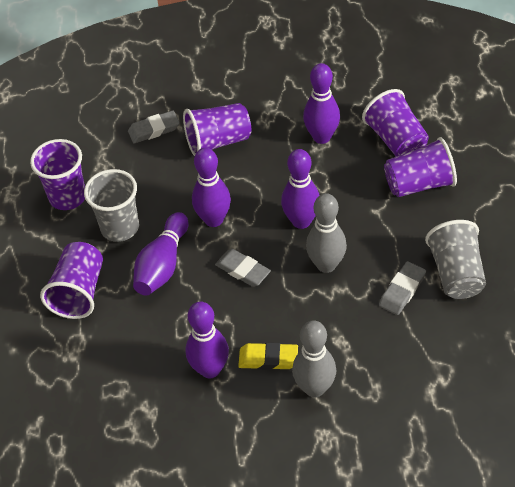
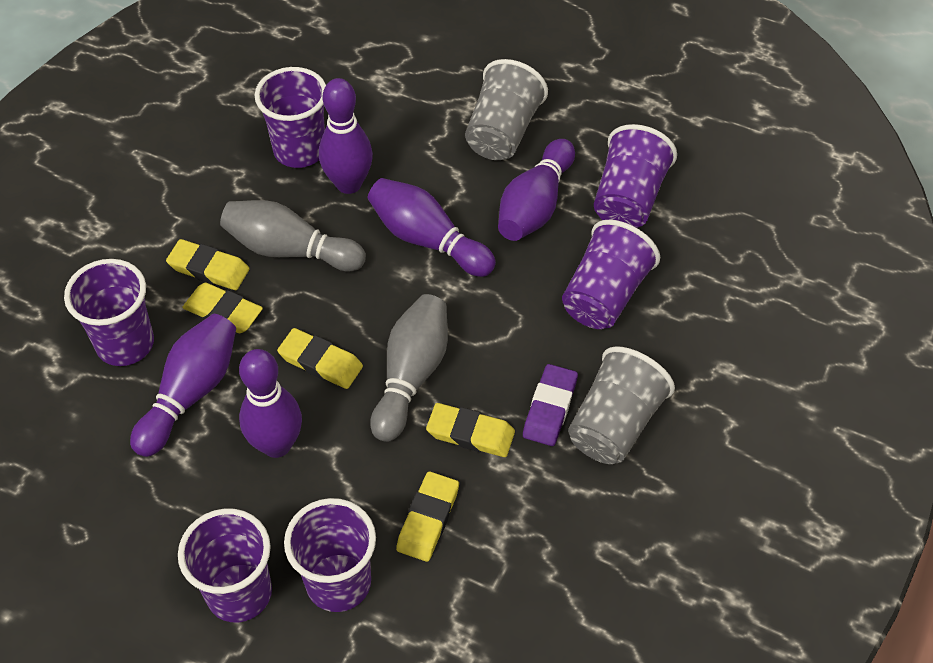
grey eraser: [128,110,179,143] [215,249,271,287] [379,261,426,315] = 3 -> none = 0
purple cup: [30,139,85,210] [40,242,103,319] [183,103,251,156] [362,89,429,156] [384,137,457,197] = 5 -> [64,259,154,366] [178,508,272,622] [255,67,326,168] [284,498,376,612] [562,220,660,329] [594,124,677,228] = 6
purple eraser: none = 0 -> [523,364,578,446] = 1
yellow eraser: [238,342,298,370] = 1 -> [166,239,250,290] [182,282,263,333] [277,328,363,389] [396,471,459,562] [426,403,515,457] = 5

